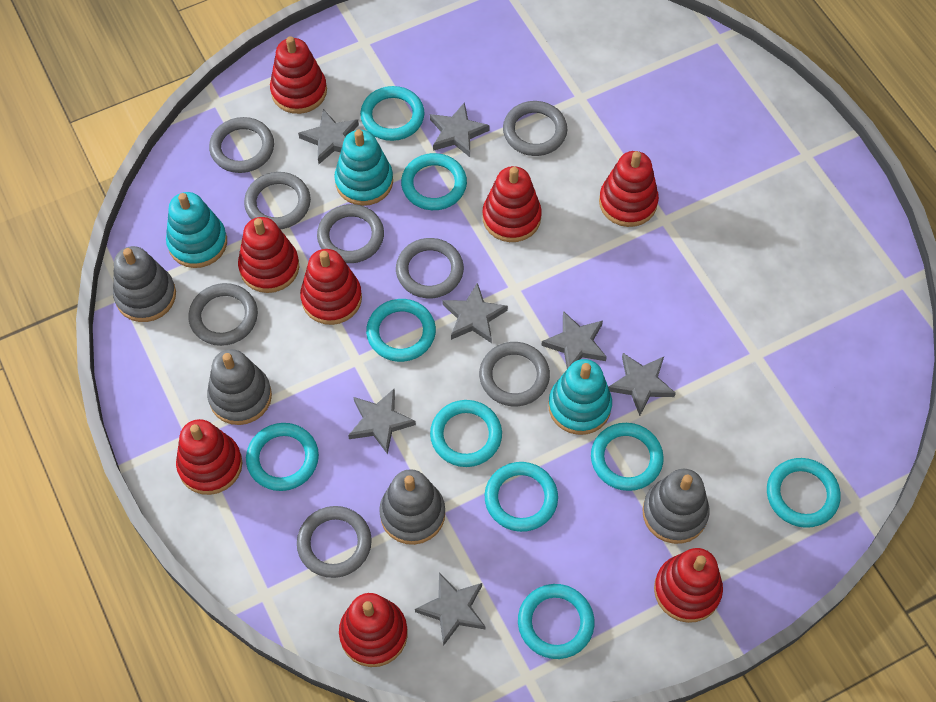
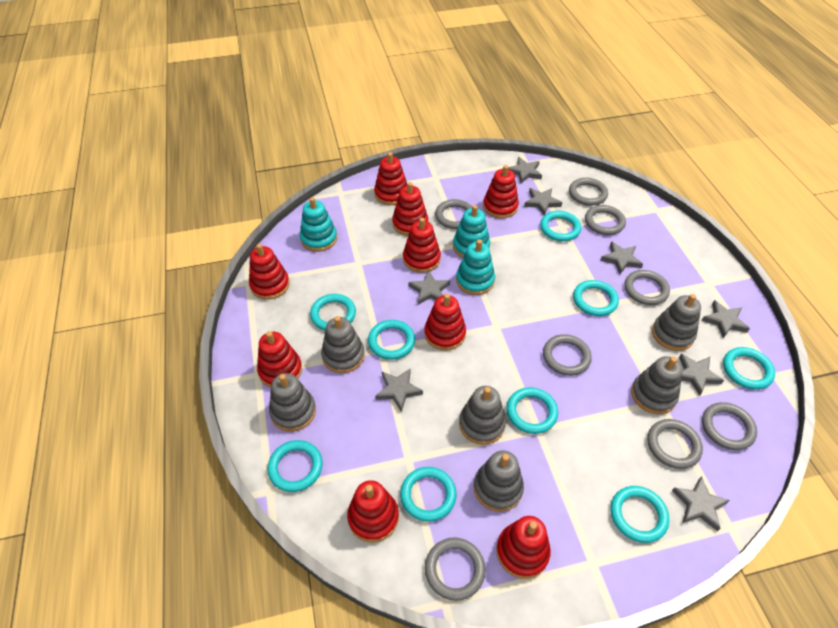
grey stacking toy: [113,246,176,322] [207,349,272,425] [379,469,445,545] [642,469,709,544] = 4 -> [269,373,316,432] [321,316,365,373] [459,386,506,445] [473,451,524,512] [631,356,683,414] [652,294,701,351] = 6
grey star: [298,109,359,164] [348,389,416,454] [415,573,485,646] [430,102,490,157] [443,283,508,343] [541,311,607,369] [609,353,676,416] = 7 -> [375,368,423,412] [408,270,450,305] [508,157,542,183] [524,188,562,215] [600,241,643,274] [672,476,730,531] [679,354,724,396] [701,300,750,338] = 8
red stacking toy: [176,419,243,495] [238,217,299,293] [270,36,327,114] [300,249,362,325] [339,593,408,667] [482,166,542,242] [599,151,659,227] [654,548,723,623] = 8 -> [249,244,290,300] [257,331,302,387] [347,480,399,543] [374,152,407,205] [392,182,428,236] [403,218,441,273] [424,294,466,350] [483,165,519,218] [496,516,551,579] = 9

